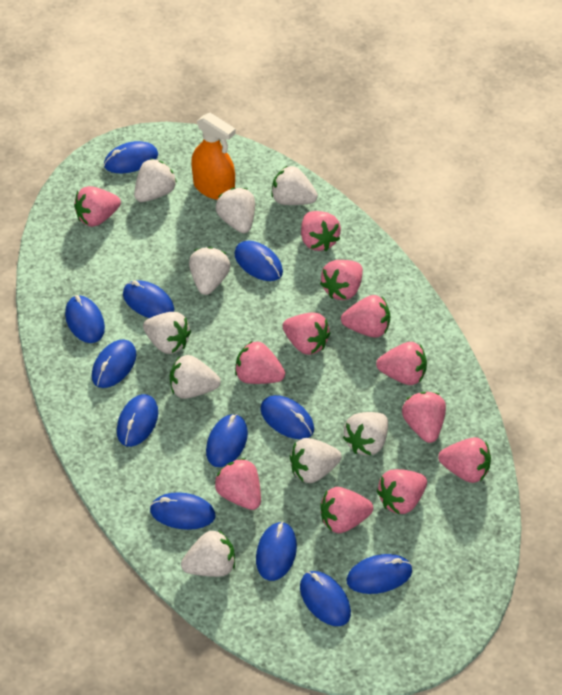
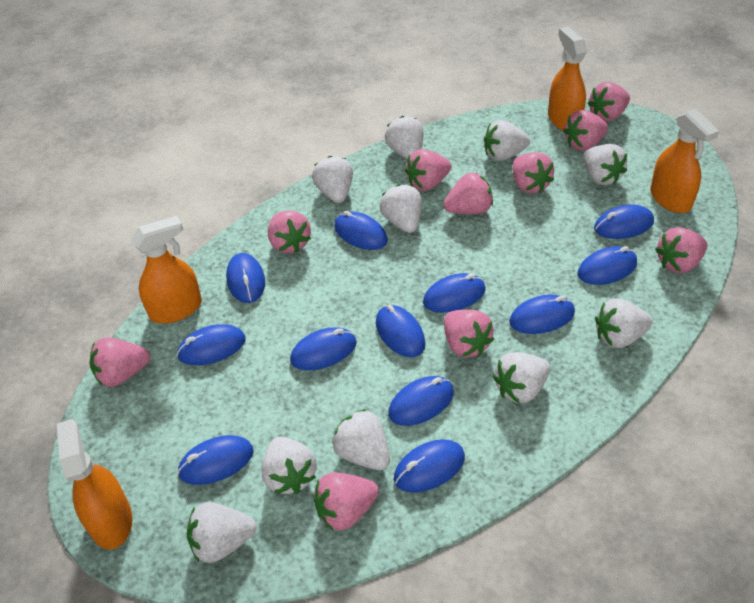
orange spray bottle: [191,113,236,200] = 1 -> [57,419,132,550] [131,216,202,324] [548,27,587,130] [650,109,719,213] = 4
pink strawberry: [74,186,121,227] [214,458,261,510] [235,341,285,384] [282,313,330,355] [301,211,341,251] [320,260,363,300] [320,487,373,533] [341,295,390,338] [376,342,427,385] [377,469,427,514] [402,392,446,443] [438,437,491,483] = 12 -> [90,337,150,387] [268,211,311,253] [313,472,379,531] [405,149,451,191] [443,172,493,214] [444,310,494,358] [513,152,554,194] [563,110,608,151] [588,82,630,121] [655,227,707,273] = 10
white strawberry: [134,159,177,202] [143,312,191,354] [170,355,221,399] [181,530,235,577] [189,247,231,295] [216,188,255,233] [271,165,318,205] [290,438,342,483] [343,412,388,456] = 9 -> [187,502,256,563] [261,437,317,494] [312,156,353,203] [332,409,390,470] [380,184,422,233] [385,116,424,159] [484,120,530,161] [493,352,550,403] [583,144,627,185] [595,299,653,348] = 10

